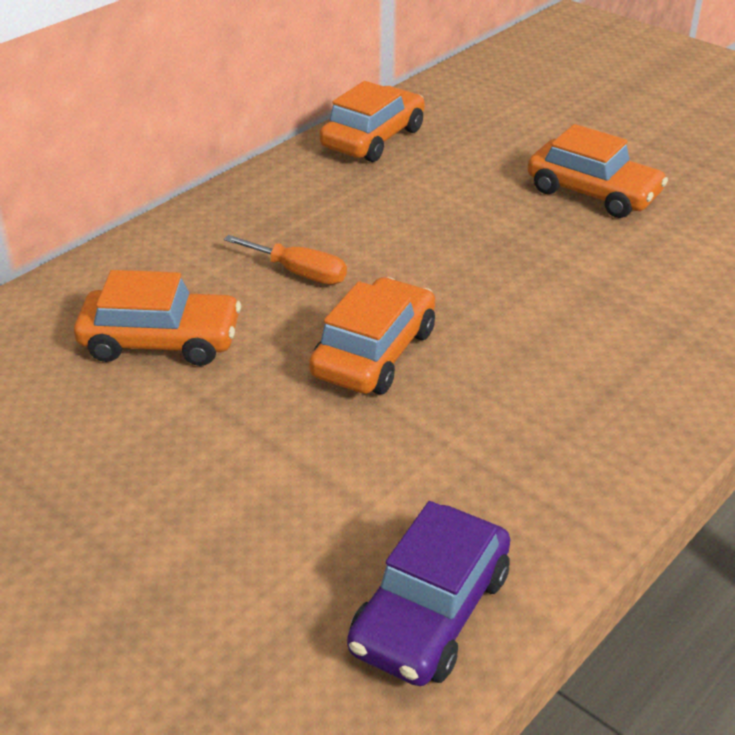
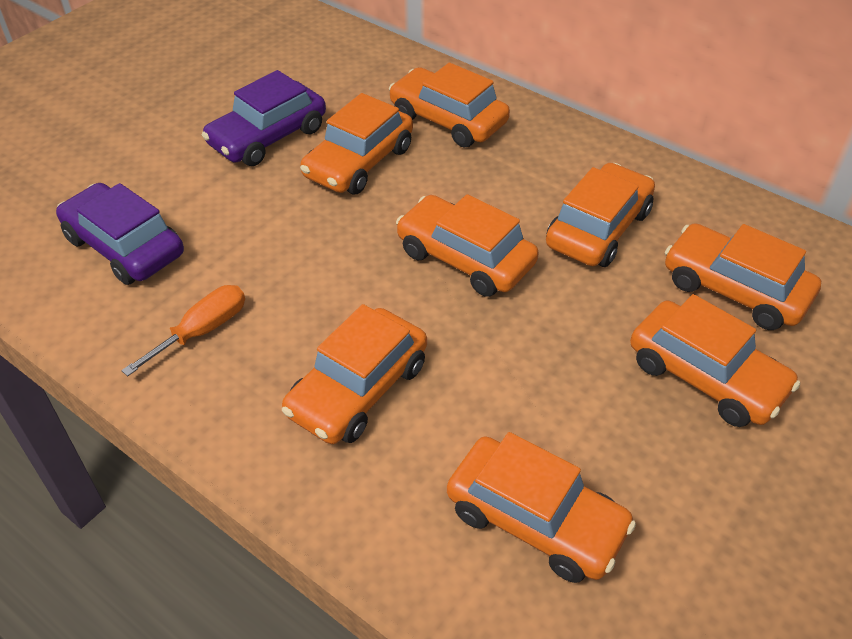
orange car: [74,270,241,366] [309,277,435,394] [320,81,425,162] [528,124,668,218] = 4 -> [282,304,427,444] [300,93,413,194] [389,63,510,148] [396,194,539,297] [447,432,636,583] [546,163,655,267] [630,294,800,427] [665,223,821,330] = 8
purple car: [347,501,510,686] = 1 -> [56,183,184,285] [202,70,326,166] = 2

